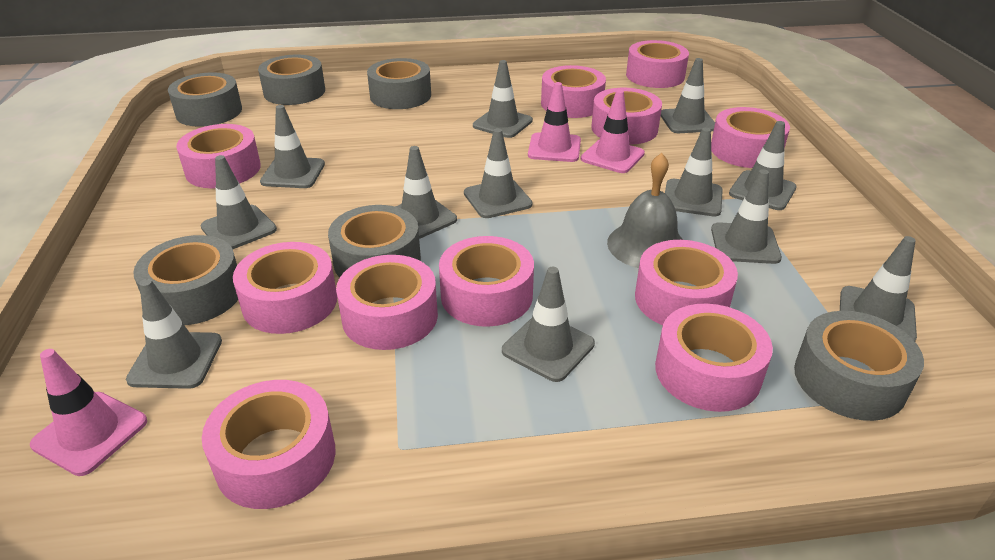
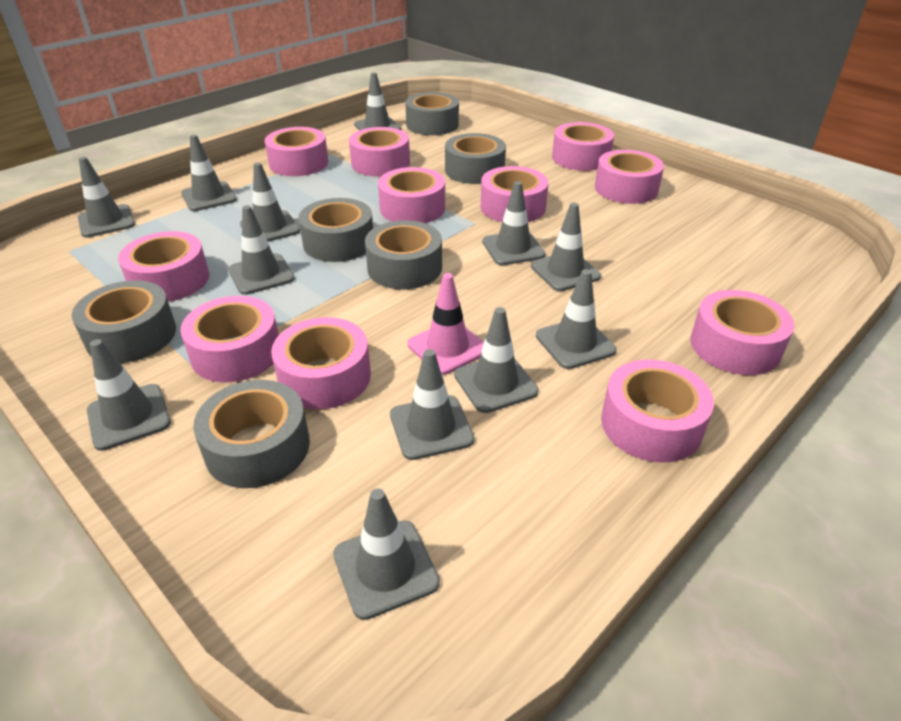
grey bell: [607,153,683,268] = 1 -> none = 0
pink traffic cone: [30,349,147,476] [528,82,581,162] [581,90,645,173] = 3 -> [408,273,484,375] = 1

